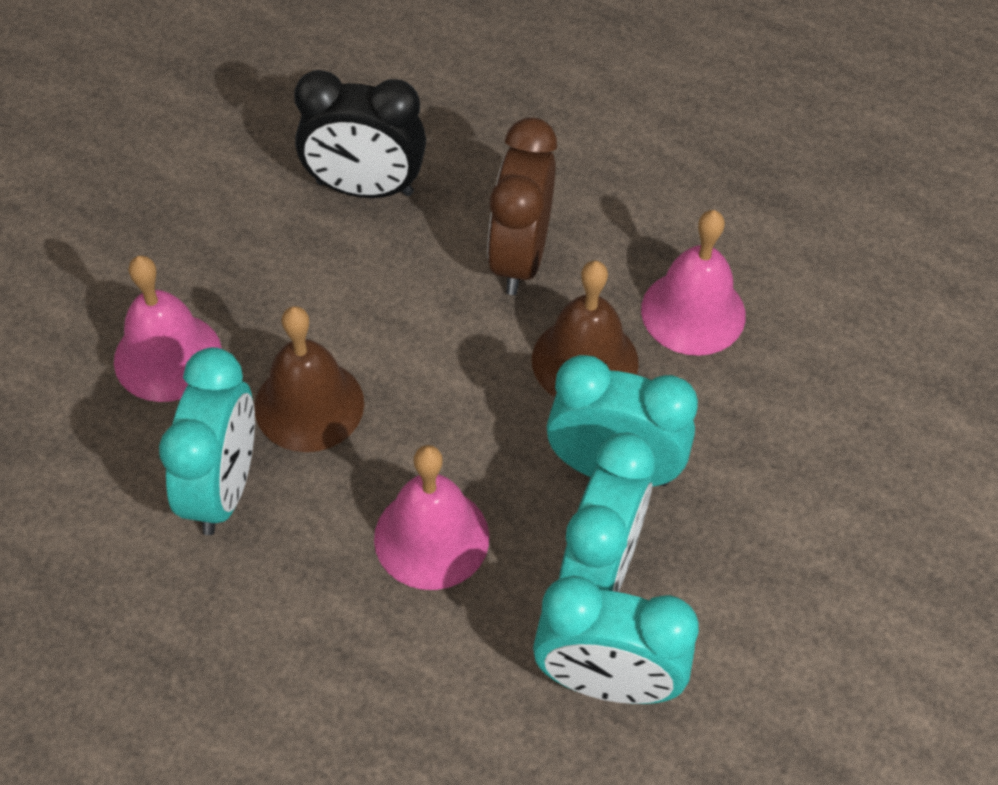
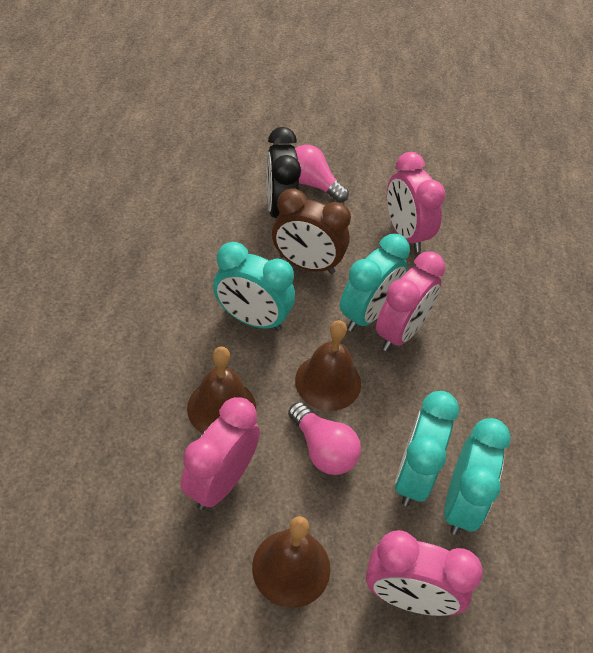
brown bell: [255,306,364,452] [532,260,639,397] = 2 -> [187,347,256,434] [252,516,330,608] [295,320,361,411] = 3
pink bell: [114,255,222,402] [374,445,489,590] [641,210,746,356] = 3 -> none = 0
pink clock: none = 0 -> [181,397,260,510] [366,530,483,616] [376,251,446,351] [387,152,446,252] = 4
pink light bulb: none = 0 -> [288,402,361,475] [295,145,349,203] = 2

